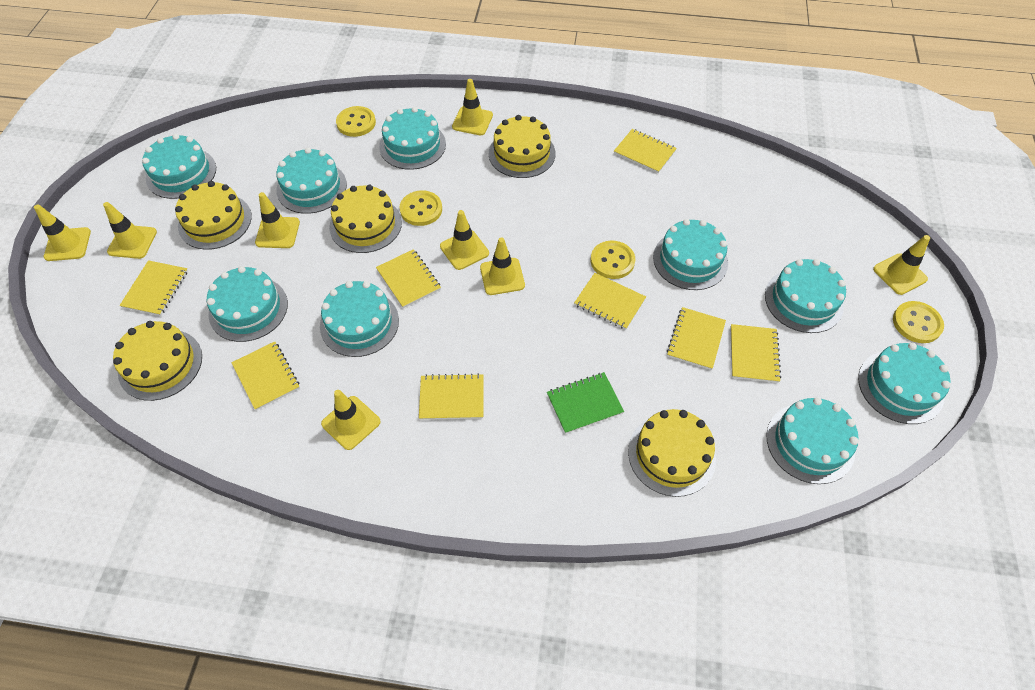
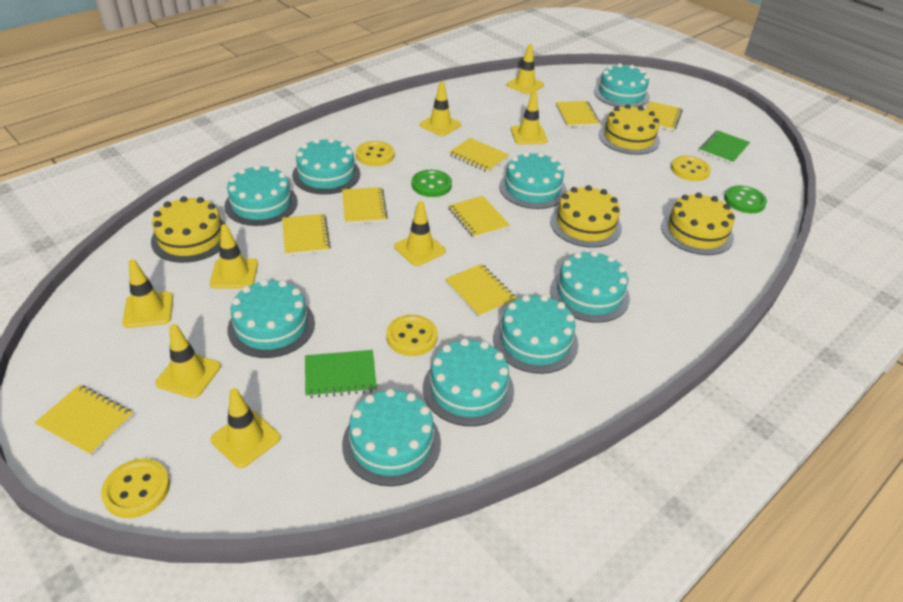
green button: none = 0 -> [412,170,452,197] [724,185,767,213] = 2
green notebook: [547,372,624,434] = 1 -> [305,350,377,398] [699,130,750,164] = 2
yellow cake: [113,321,202,401] [175,181,252,250] [329,185,402,253] [489,115,556,178] [628,409,716,497] = 5 -> [151,196,227,263] [550,185,622,247] [599,104,660,155] [661,193,735,255] = 4

